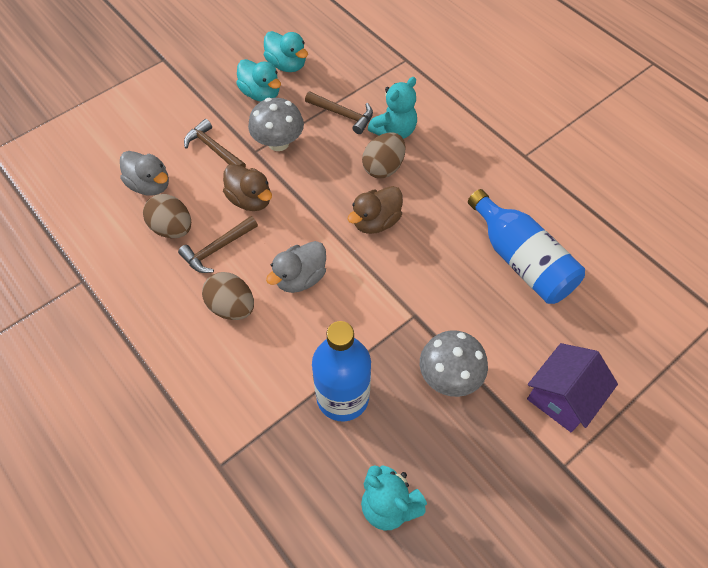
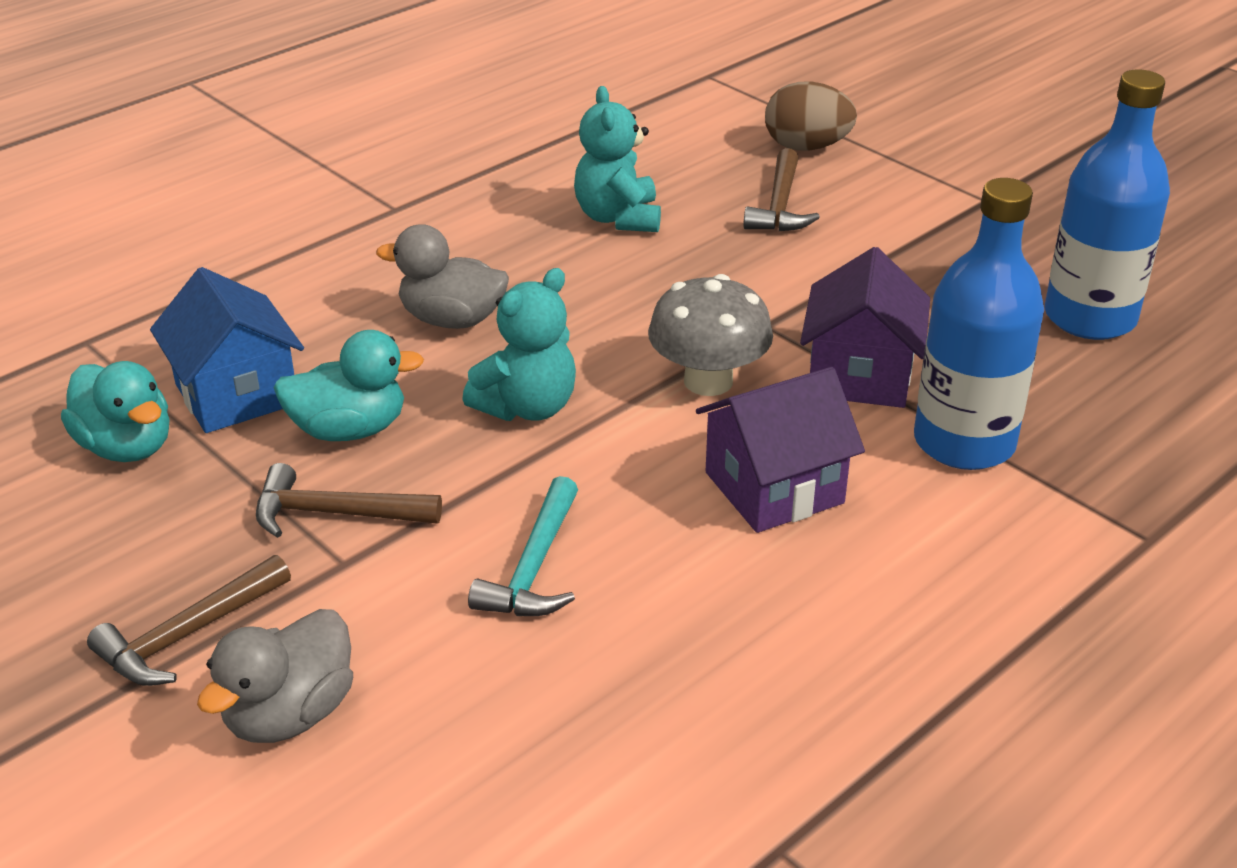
blue house: none = 0 -> [150,267,304,433] = 1
brown duck: [223,164,272,211] [348,186,403,234] = 2 -> none = 0
brown egg: [143,194,191,238] [202,272,254,320] [362,133,405,178] = 3 -> [765,82,857,151] = 1
grey mushroom: [248,98,304,151] [420,330,488,397] = 2 -> [648,274,773,396] = 1
purple house: [527,343,618,432] = 1 -> [696,367,865,533] [800,247,930,408] = 2
turquoise hammer: none = 0 -> [468,476,578,616] = 1

